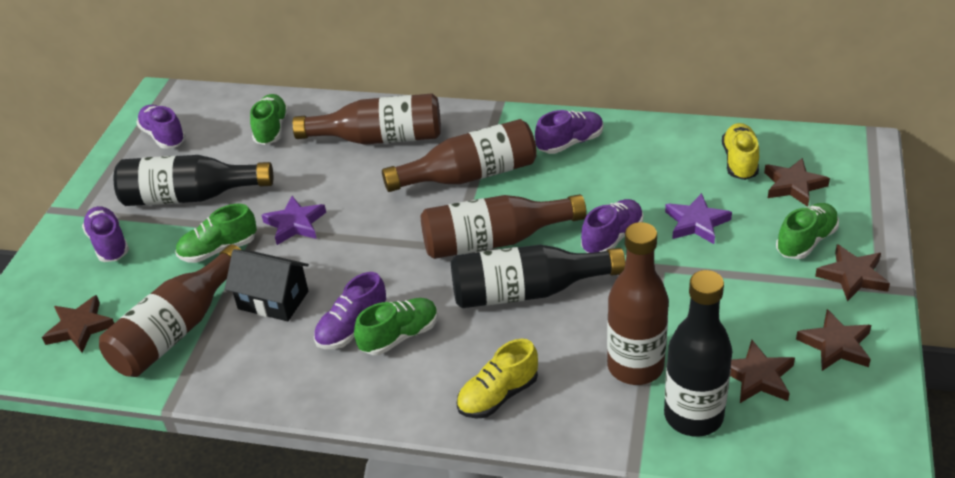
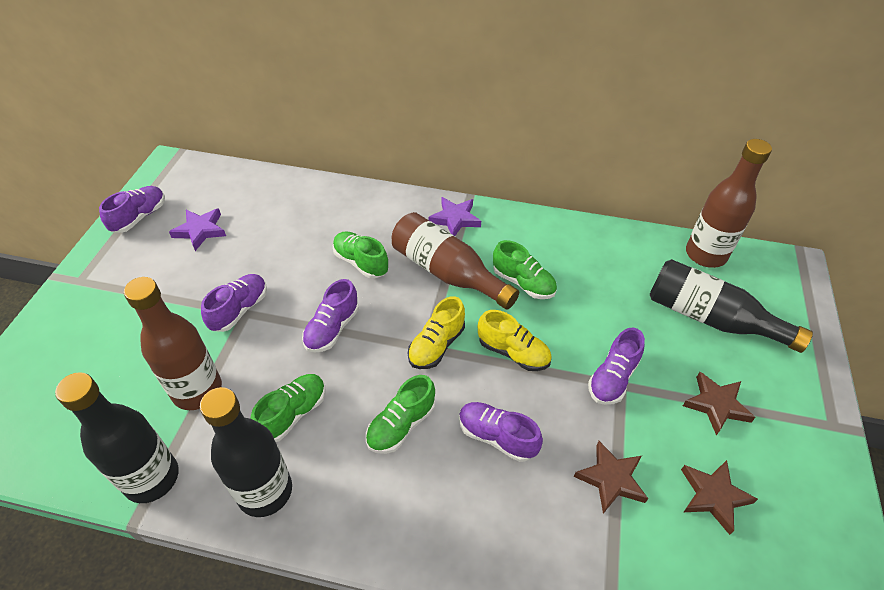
black house: [225,249,309,321] = 1 -> none = 0
brown bottle: [99,244,241,377] [292,94,441,145] [382,119,537,192] [421,194,587,259] [607,222,669,385] = 5 -> [124,277,222,410] [392,212,519,310] [686,139,772,268] = 3
brown star: [42,295,114,353] [730,340,795,403] [764,158,830,207] [796,309,872,371] [815,244,890,301] = 5 -> [574,441,648,514] [681,460,758,535] [683,372,756,435] = 3

